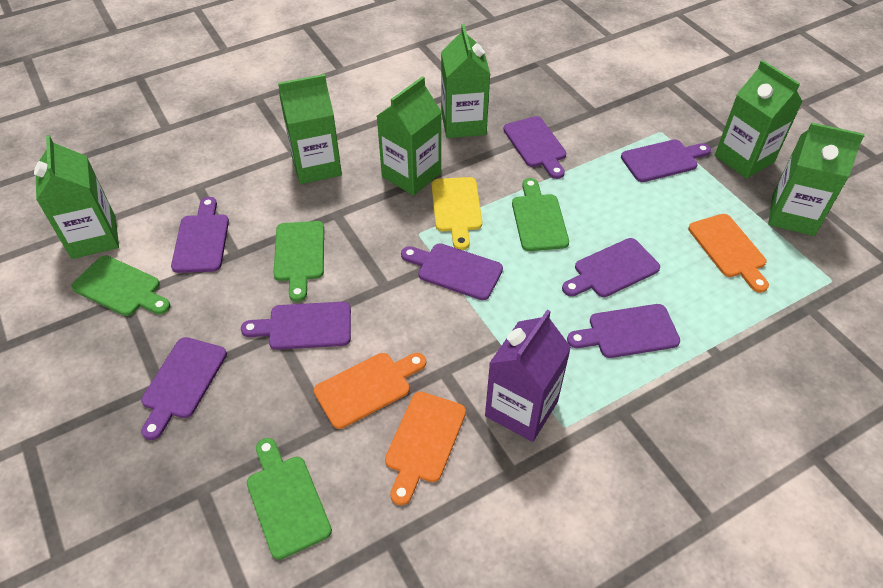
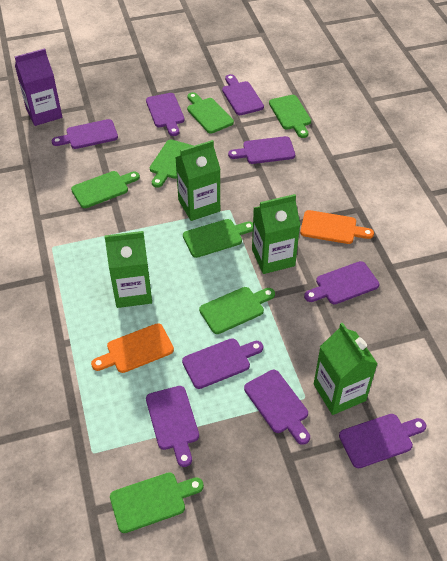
green carton: [34,135,119,259] [278,74,342,184] [377,76,442,196] [441,24,490,138] [715,60,803,179] [768,123,865,236] = 6 -> [104,231,152,308] [175,140,220,221] [252,194,300,274] [314,323,378,415] = 4
green cutting board: [71,255,171,316] [247,438,332,560] [273,221,324,302] [512,178,569,251] = 4 -> [71,171,140,208] [110,472,204,533] [150,140,193,188] [183,219,253,258] [187,92,234,133] [199,287,275,334] [269,95,311,138] = 7
orange cutting board: [314,353,426,429] [385,392,466,505] [688,214,769,293] = 3 -> [91,323,174,373] [300,210,374,244] = 2
purple cutting board: [141,337,227,440] [171,197,229,273] [241,302,351,350] [401,243,503,300] [503,116,566,179] [562,238,660,297] [567,304,680,358] [621,139,711,182] = 8 -> [52,119,118,149] [146,93,185,136] [146,386,199,467] [182,338,263,389] [222,74,264,115] [228,136,295,164] [244,370,310,445] [304,261,379,304] [339,414,426,469] = 9
yellow cutting board: [432,177,482,250] = 1 -> none = 0

